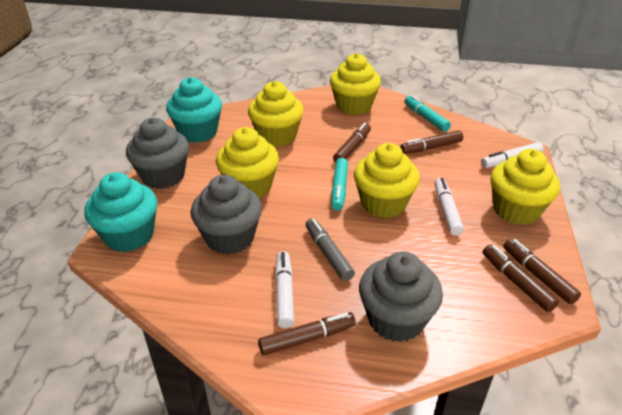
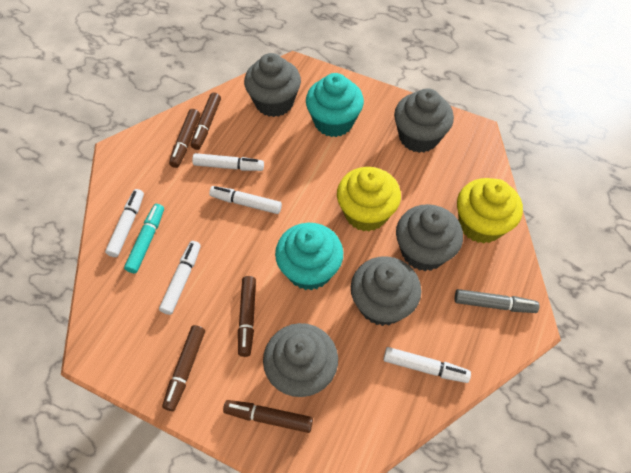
grey cupcake: [126,118,189,189] [191,175,262,255] [359,252,443,342] = 3 -> [244,53,301,117] [263,323,338,397] [351,256,421,326] [394,88,454,153] [396,204,463,271] = 5
turquoise marker: [331,158,348,211] [405,95,451,132] = 2 -> [124,204,164,273] = 1
white marker: [275,251,294,329] [435,178,464,236] [481,142,544,168] = 3 -> [105,189,144,257] [159,241,201,315] [192,153,264,171] [209,186,282,214] [383,347,471,383] = 5
yellow cupcake: [216,127,279,197] [248,81,304,147] [330,53,381,115] [354,143,420,218] [491,149,560,225] = 5 -> [337,167,401,231] [457,178,523,243] = 2

